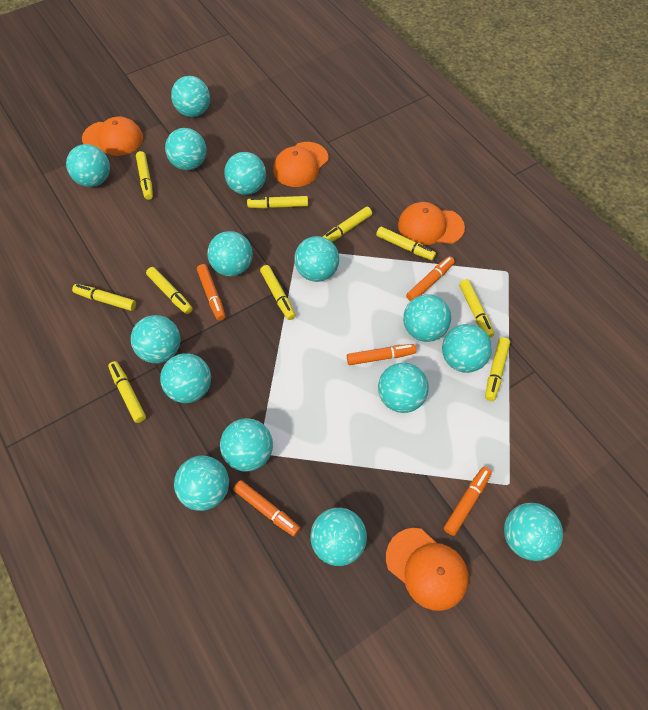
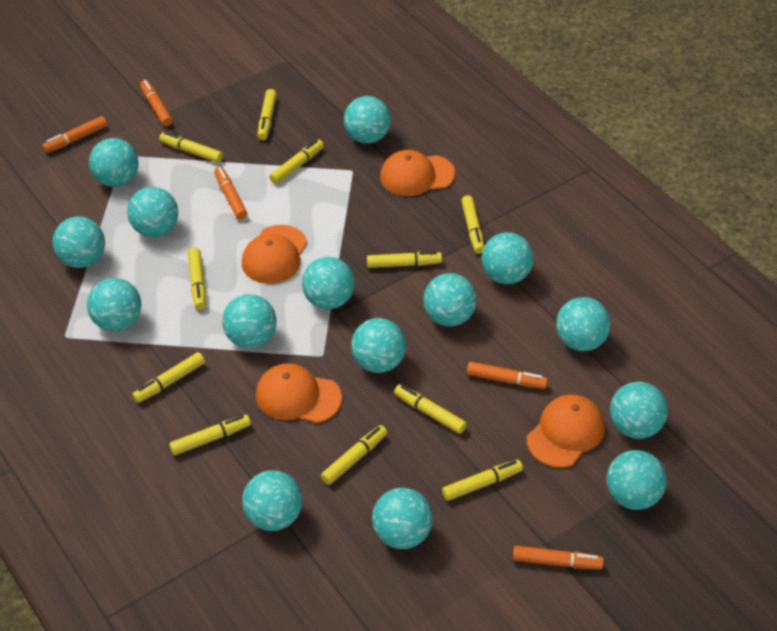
yellow marker: [72,284,136,311] [108,361,146,423] [136,151,153,200] [146,267,193,314] [247,196,308,209] [260,265,296,320] [323,207,372,242] [376,227,436,260] [459,279,494,338] [485,337,510,401] = 10 -> [132,352,205,403] [159,132,223,163] [169,414,251,455] [188,248,206,310] [258,89,277,140] [269,139,324,184] [321,425,387,485] [367,251,442,268] [394,384,467,434] [442,460,523,501] [461,195,484,254] = 11

